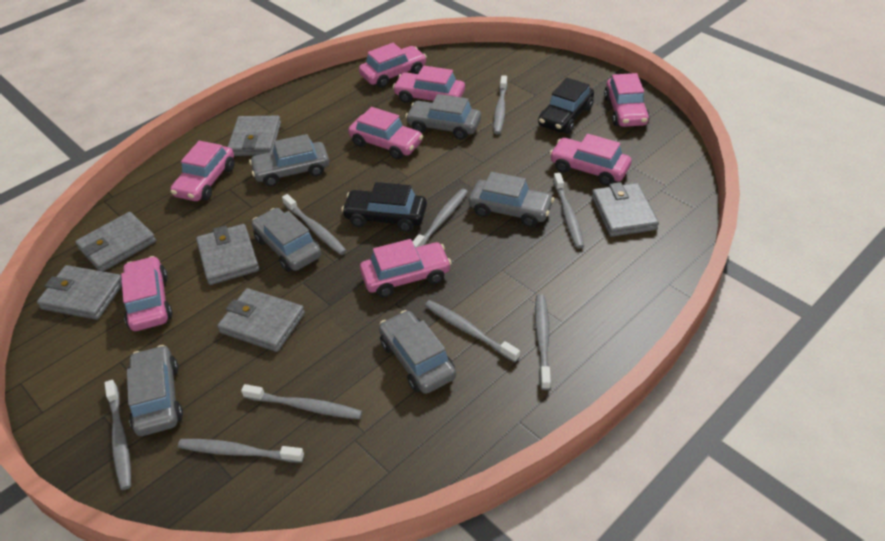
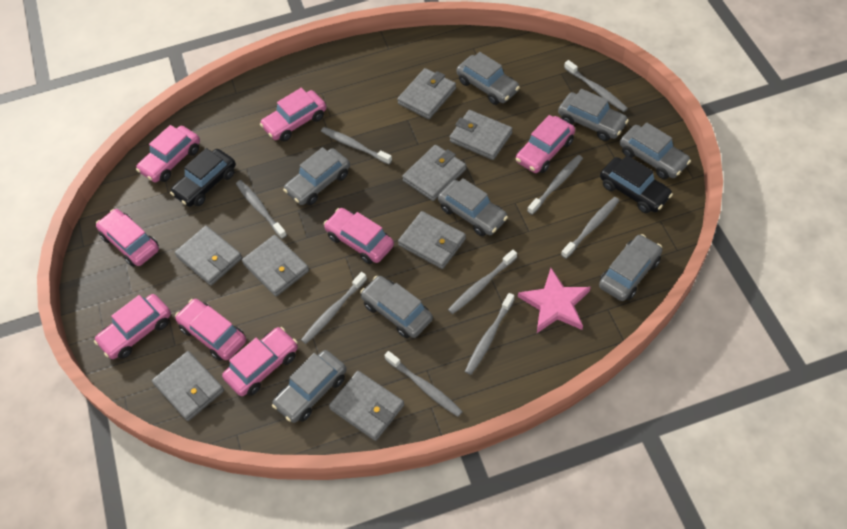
grey car: [127,345,183,436] [249,134,329,187] [252,208,321,272] [379,310,456,394] [405,94,481,140] [469,172,554,227] = 6 -> [272,350,346,423] [283,147,350,205] [360,276,433,338] [438,178,508,236] [456,52,520,105] [558,89,629,141] [599,234,662,301] [620,122,691,179] = 8
grey wallet: [37,265,122,320] [75,212,156,272] [196,224,259,285] [217,288,305,352] [228,116,281,156] [592,182,659,237] = 6 -> [152,351,224,421] [175,226,242,286] [242,235,309,297] [329,371,404,441] [397,68,456,119] [398,211,466,269] [402,145,466,201] [450,110,513,160] = 8
pink star: none = 0 -> [518,268,591,333] = 1

